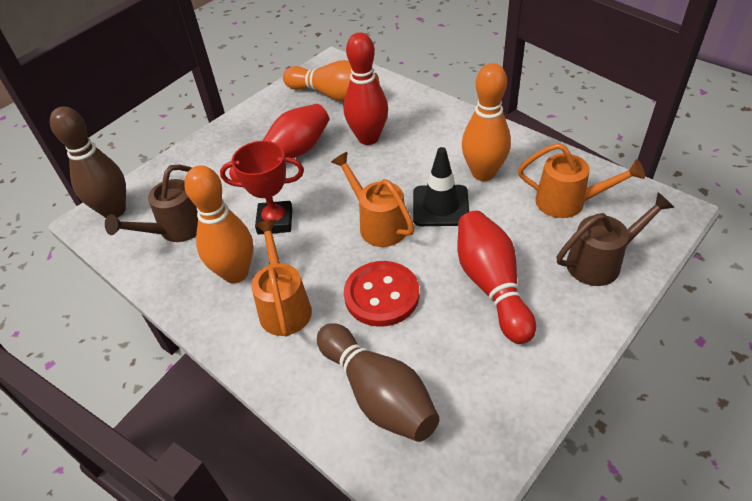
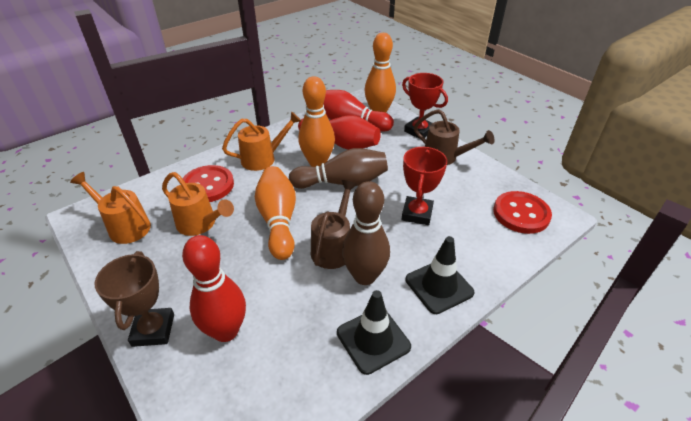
black traffic cone: [413,147,469,226] = 1 -> [337,290,411,375] [406,236,475,314] = 2
brown trophy: none = 0 -> [95,251,174,347] = 1
red button: [344,261,419,327] = 1 -> [180,165,234,202] [493,191,552,234] = 2
red trophy: [220,141,304,235] = 1 -> [402,73,448,139] [402,147,447,225] = 2

